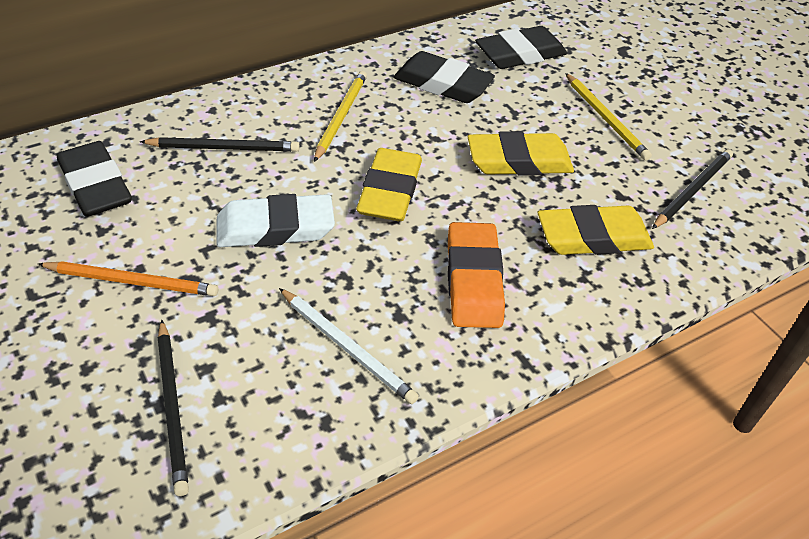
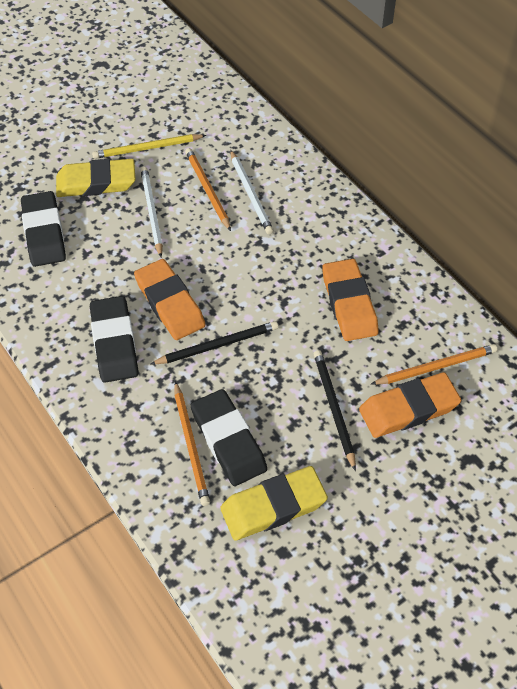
black pencil: [140,137,299,152] [158,320,189,496] [652,149,733,229] = 3 -> [151,321,278,364] [314,350,356,471] = 2
orange eraser: [448,222,505,328] = 1 -> [134,259,206,340] [322,259,379,341] [359,372,461,438] = 3
orange pencil: [38,261,218,296] = 1 -> [174,381,210,506] [185,148,231,231] [371,344,498,385] = 3
white eraser: [217,194,335,247] = 1 -> none = 0
white pencil: [279,288,419,404] = 1 -> [140,167,163,257] [230,150,274,234] = 2
yellow eraser: [356,148,422,221] [468,131,574,176] [538,205,654,255] = 3 -> [56,159,136,197] [220,466,328,541] = 2
yellow pencil: [314,71,367,162] [565,73,652,160] = 2 -> [92,134,206,159] = 1

